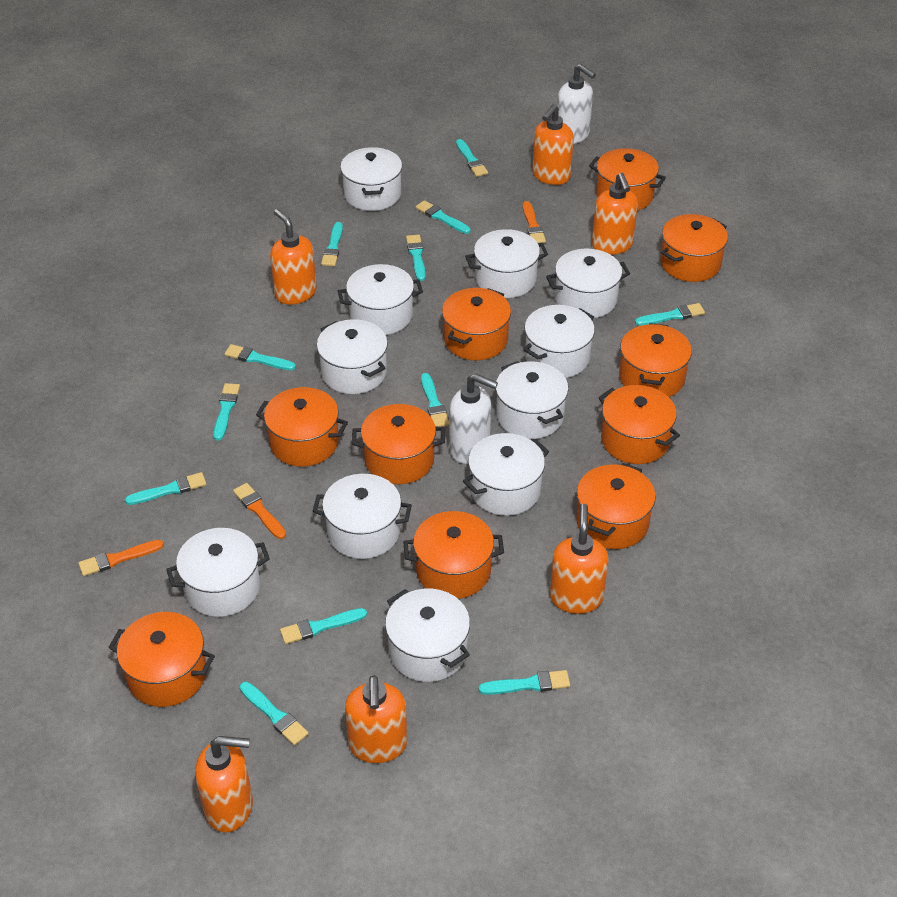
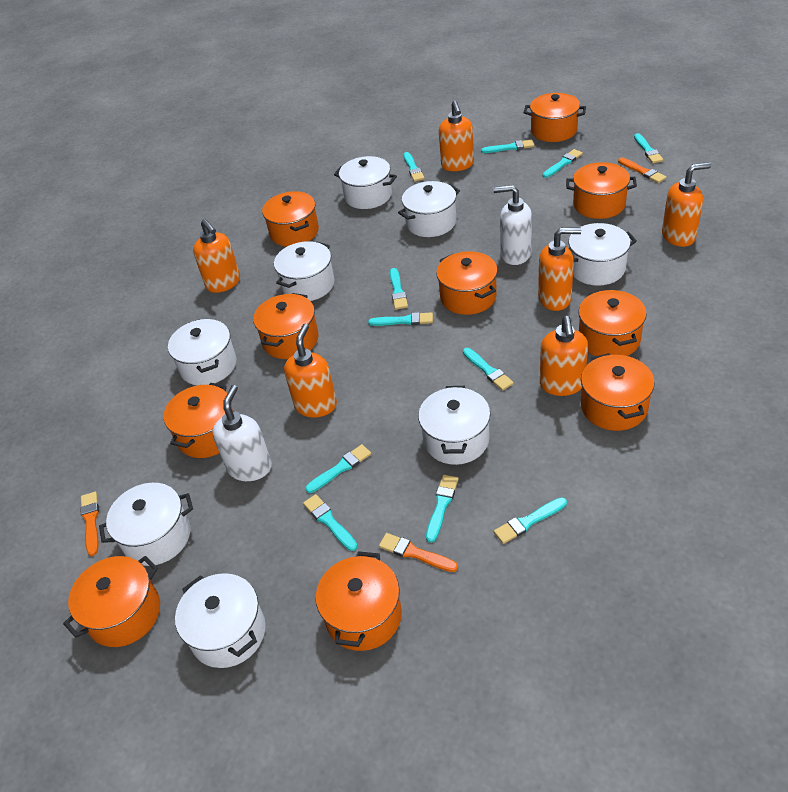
turquoise brush: [125,472,206,505] [213,383,240,441] [224,344,296,370] [240,682,309,745] [280,608,367,644] [321,222,343,266] [406,235,426,281] [415,200,471,234] [421,373,449,427] [456,139,488,177] [479,670,570,695] [635,303,705,326] = 12 -> [303,494,357,551] [305,444,371,493] [368,312,433,326] [390,268,408,310] [404,152,425,182] [426,475,459,543] [463,348,514,391] [481,140,534,153] [494,497,567,544] [543,149,583,178] [634,133,663,163] = 11
white pot: [166,528,270,617] [313,474,412,559] [317,319,388,394] [338,264,423,335] [340,147,402,211] [385,589,470,682] [463,433,549,516] [465,229,548,298] [495,361,568,439] [523,305,595,378] [546,249,630,318] = 11 -> [99,483,193,566] [168,319,236,385] [175,573,266,668] [274,241,334,301] [334,156,397,209] [398,181,460,237] [418,386,491,465] [569,223,637,286] = 8

